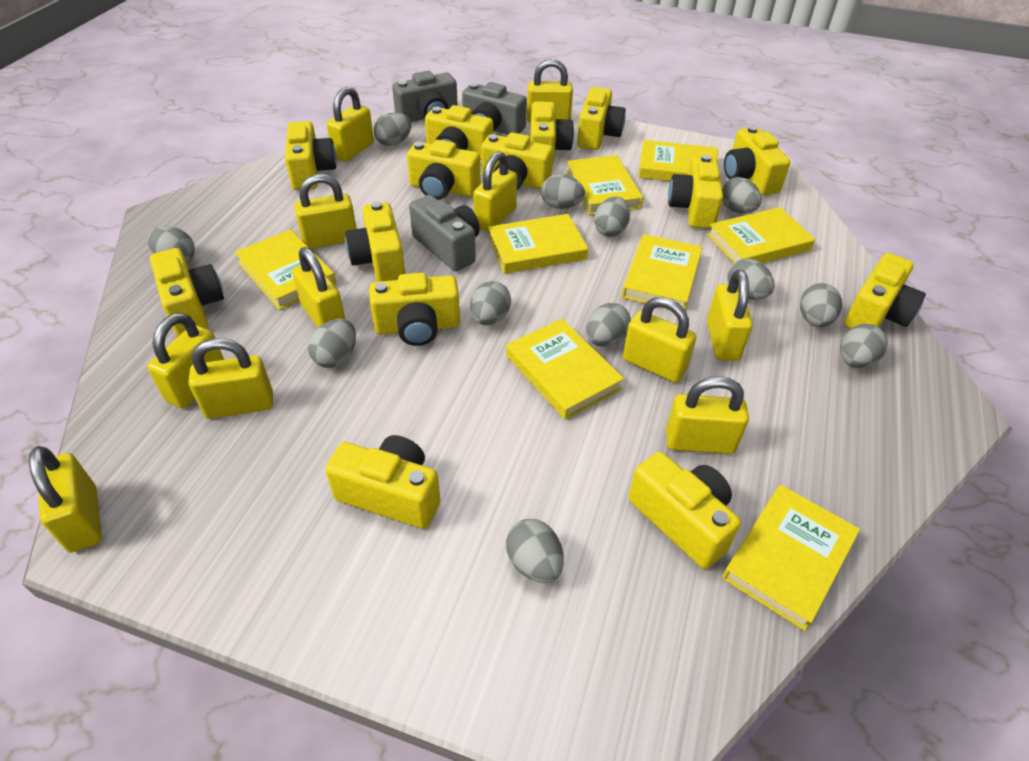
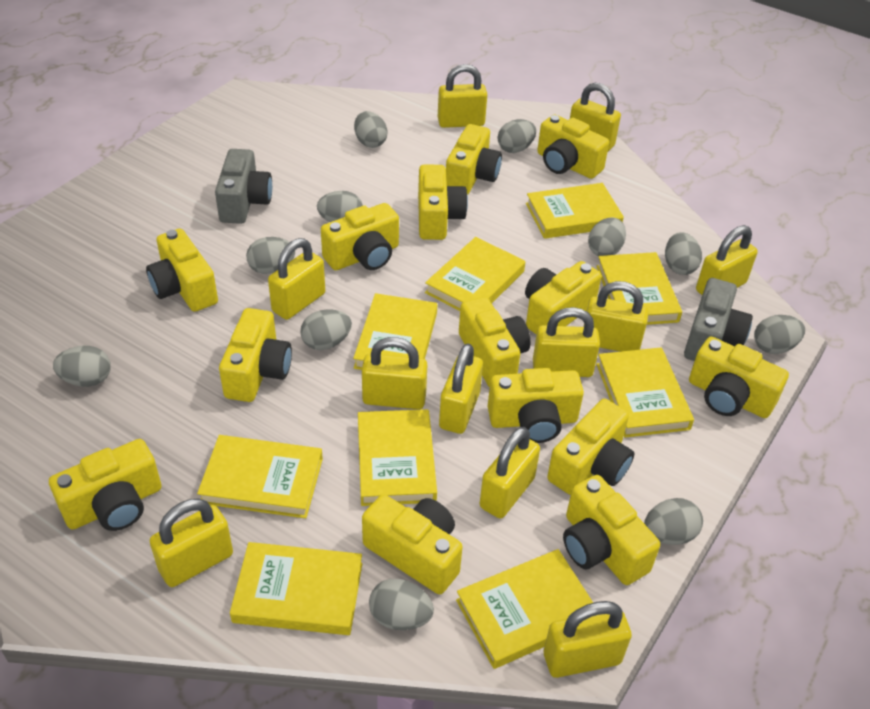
grey camera: [392,71,458,122] [409,195,480,271] [462,82,527,135] = 3 -> [215,149,272,224] [684,278,753,361] = 2
grey egg: [147,226,195,262] [308,319,356,368] [373,113,412,146] [470,281,511,325] [506,519,564,583] [541,174,585,209] [586,303,631,347] [594,196,630,237] [722,177,762,213] [727,259,775,300] [800,283,842,327] [840,324,888,368] = 12 -> [53,346,111,387] [246,237,295,274] [300,309,352,350] [317,191,363,222] [354,111,388,148] [369,579,434,630] [498,119,536,153] [588,217,626,256] [644,498,703,545] [665,232,702,275] [754,315,805,354] = 11
yellow book: [235,229,336,310] [488,214,588,274] [506,319,624,420] [566,155,643,215] [622,234,703,310] [639,140,718,181] [707,207,815,263] [722,485,860,631] = 8 -> [197,435,323,518] [230,542,362,635] [353,293,437,370] [358,409,437,506] [425,237,525,311] [456,549,593,669] [526,183,624,239] [596,347,694,438] [597,252,682,325] = 9

